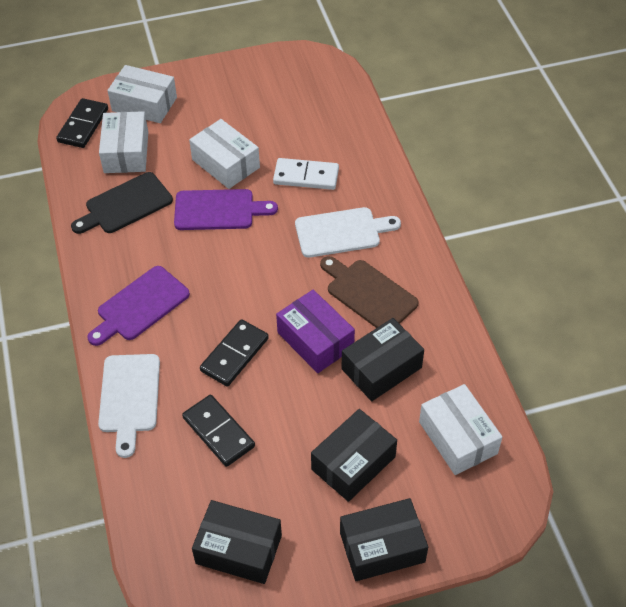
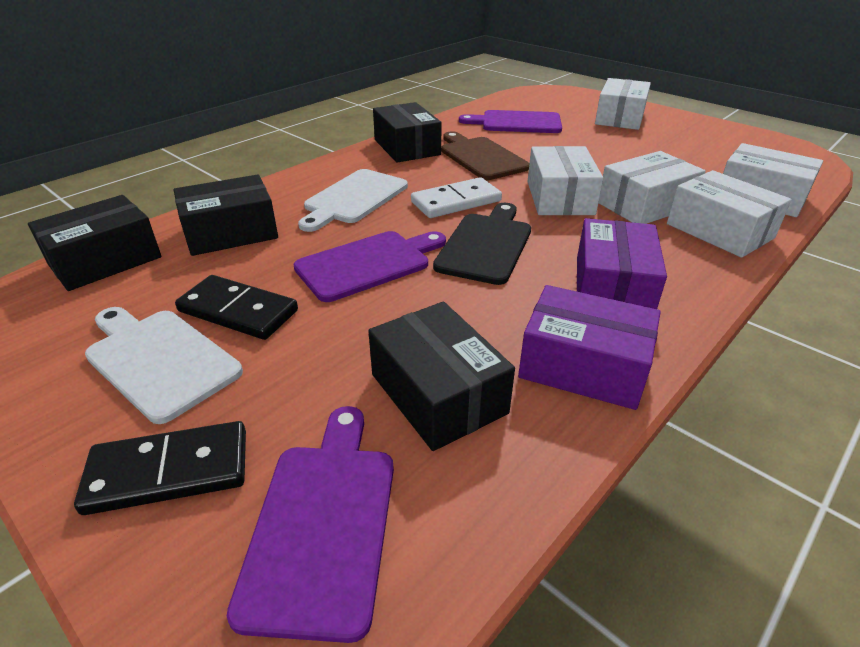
black domino: [56,98,108,148] [182,395,255,467] [200,319,269,387] = 3 -> [74,421,246,515] [175,275,298,340] = 2
purple box: [276,290,355,373] = 1 -> [518,285,661,410] [577,218,667,309] = 2
purple cutting board: [87,266,190,346] [174,189,278,230] = 2 -> [227,406,394,643] [293,231,446,302] [459,110,562,133] = 3
white box: [99,111,148,173] [107,65,177,123] [189,119,260,189] [419,384,502,475] = 4 -> [528,146,603,215] [595,78,651,130] [599,151,706,224] [667,170,792,258] [723,143,823,217] = 5

